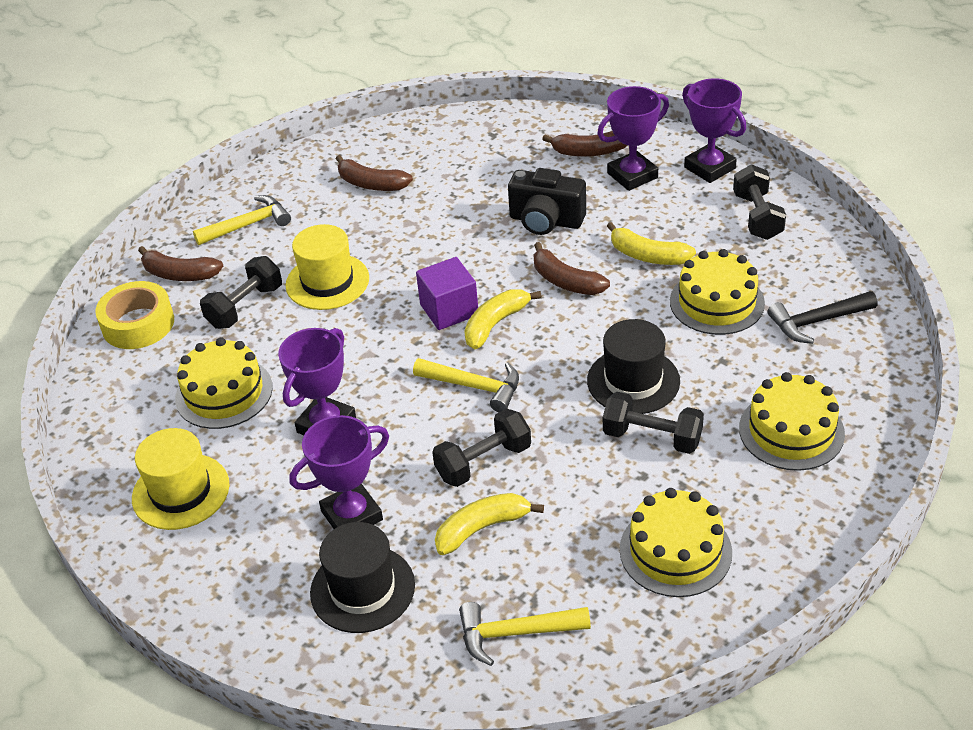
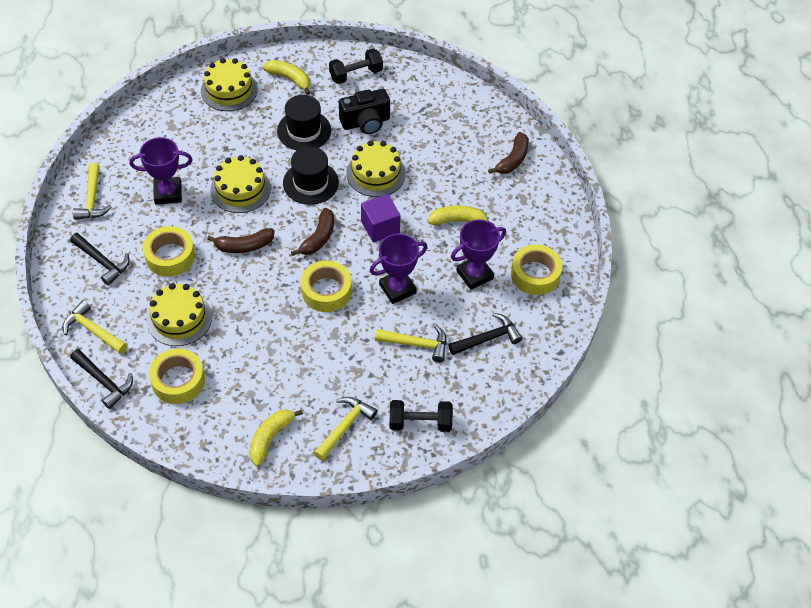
black dumbbell: [200,256,282,329] [432,409,531,487] [603,392,704,454] [733,164,786,240] = 4 -> [329,48,383,84] [389,400,453,432] = 2
black hammer: [767,291,877,344] = 1 -> [70,233,130,286] [70,349,133,409] [448,313,522,355] = 3
brown banana: [138,246,223,281] [336,155,413,191] [534,242,610,295] [542,131,627,157] = 4 -> [207,228,274,253] [291,208,334,256] [488,132,529,174] = 3
purple trophy: [278,328,356,435] [289,415,389,529] [597,86,669,191] [682,78,746,183] = 4 -> [130,137,193,205] [370,233,428,304] [451,219,506,290] = 3
yellow hammer: [193,195,291,245] [413,358,519,412] [459,602,591,666] = 3 -> [62,300,127,354] [73,163,112,220] [314,397,377,461] [375,325,447,362] = 4
yellow hat: [132,428,230,530] [285,224,369,310] = 2 -> none = 0
yellow tape: [95,281,174,349] = 1 -> [143,226,195,277] [149,349,205,404] [301,261,352,312] [511,244,562,295] = 4

